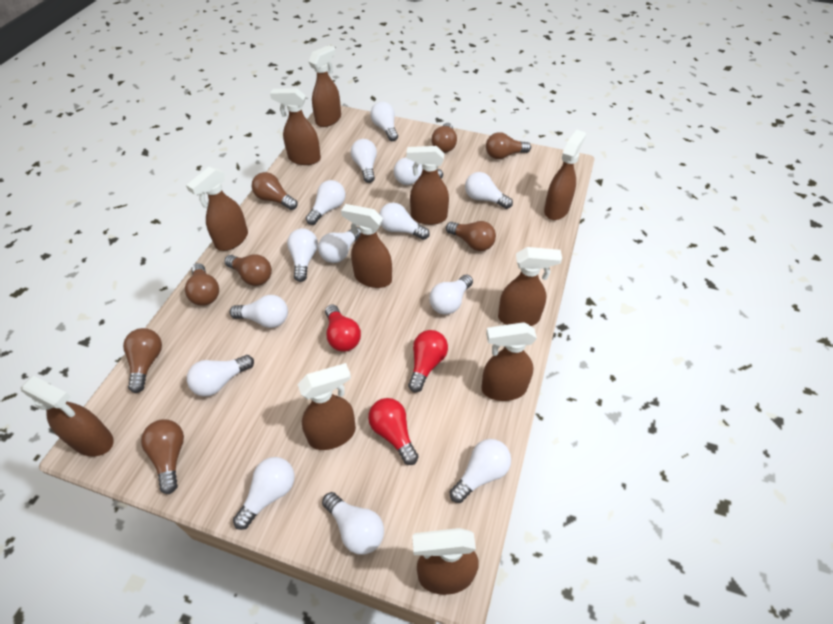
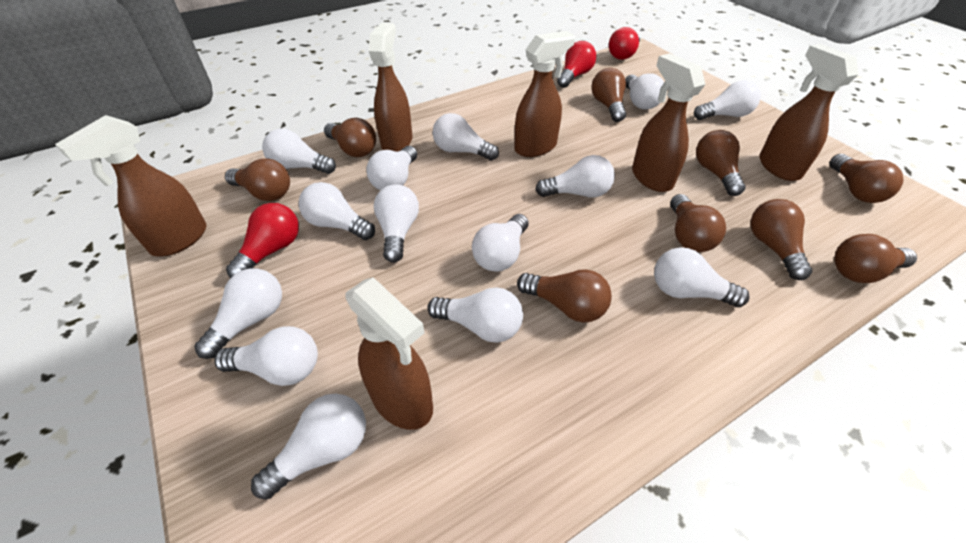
brown light bulb: [123,328,162,393] [141,419,184,494] [185,263,219,306] [225,254,272,286] [252,172,297,210] [431,123,457,153] [446,221,496,251] [486,132,531,159] = 8 -> [225,158,290,201] [324,118,376,157] [517,269,612,323] [591,68,626,122] [670,194,726,252] [696,130,745,196] [751,199,812,280] [829,154,904,203] [835,234,917,283] = 9
brown spray bottle: [21,376,114,456] [186,167,248,251] [270,88,321,165] [297,363,356,450] [309,45,341,127] [341,204,392,288] [406,146,449,225] [412,528,479,595] [482,322,537,401] [498,247,562,326] [544,130,586,220] = 11 -> [55,115,207,256] [345,277,433,430] [369,23,412,152] [514,31,575,157] [632,53,706,192] [759,44,859,181] = 6

